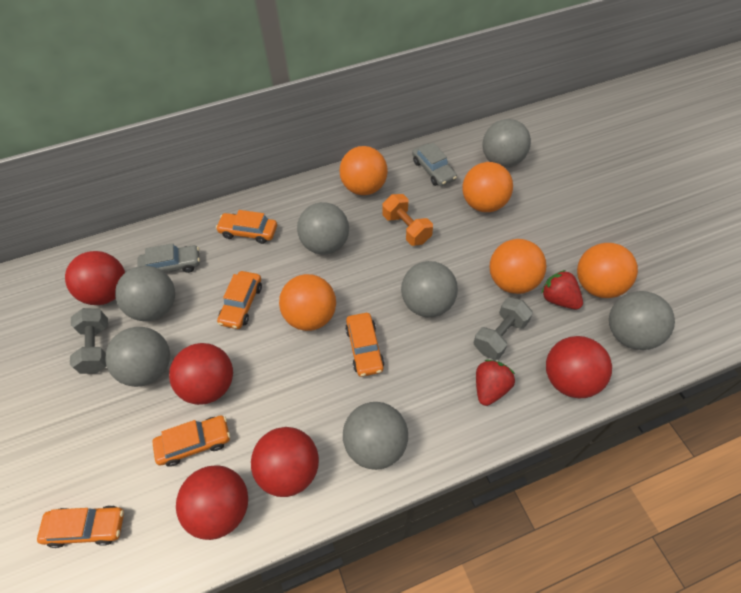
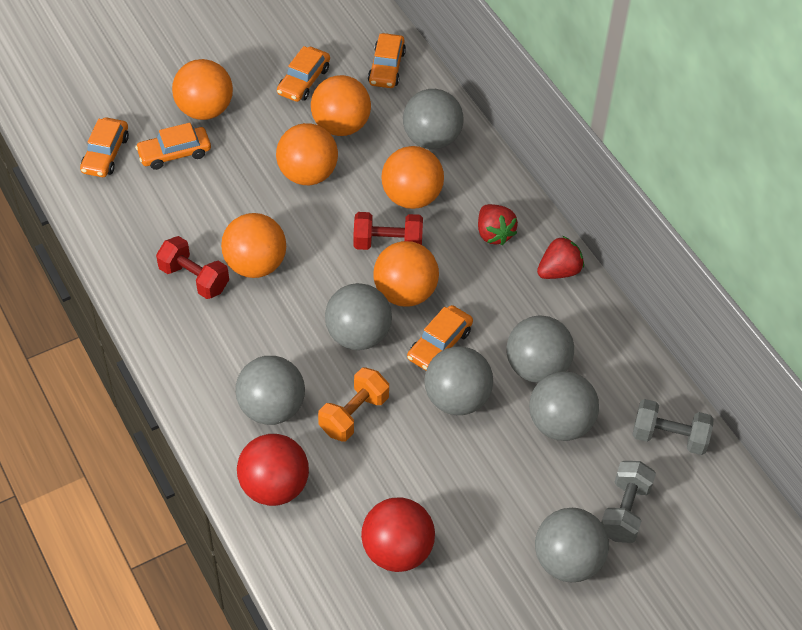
grey car: [137,243,200,273] [412,142,457,186] = 2 -> none = 0
orange ball: [279,274,336,331] [339,146,388,195] [462,162,513,212] [489,239,547,294] [577,243,638,298] = 5 -> [172,59,233,120] [221,213,286,278] [276,123,338,185] [311,75,371,136] [373,241,439,307] [381,146,444,209] = 6
red ball: [65,251,125,305] [169,343,233,405] [176,465,248,540] [251,427,319,497] [546,336,612,398] = 5 -> [237,434,309,506] [361,497,435,572] = 2
red dumbbell: none = 0 -> [156,236,229,299] [353,212,423,250] = 2

